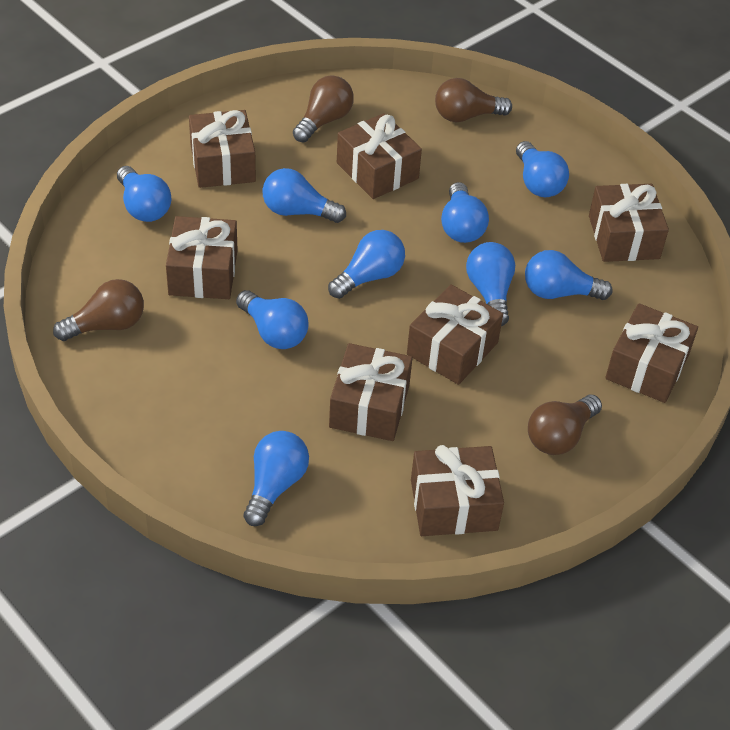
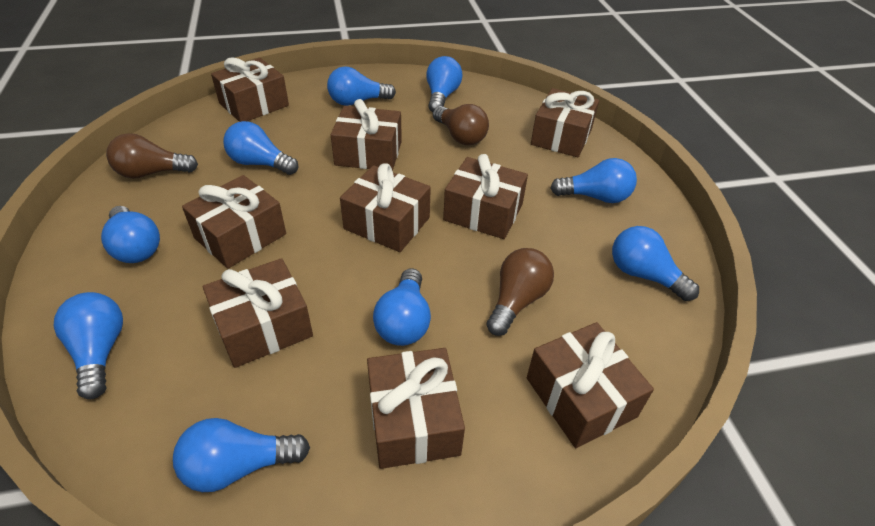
brown gift: [166,216,238,299] [189,110,256,188] [329,343,412,441] [337,113,422,199] [407,284,503,385] [411,445,504,536] [589,184,669,262] [605,303,698,403] = 8 -> [182,175,286,269] [203,258,313,368] [211,57,289,122] [331,99,402,171] [340,163,431,252] [367,348,465,469] [443,154,528,239] [527,322,654,448] [531,88,599,157] = 9
brown light bulb: [53,279,144,341] [293,75,354,142] [435,78,512,122] [528,395,602,455] = 4 -> [106,133,198,179] [433,104,489,145] [486,248,554,336] = 3

